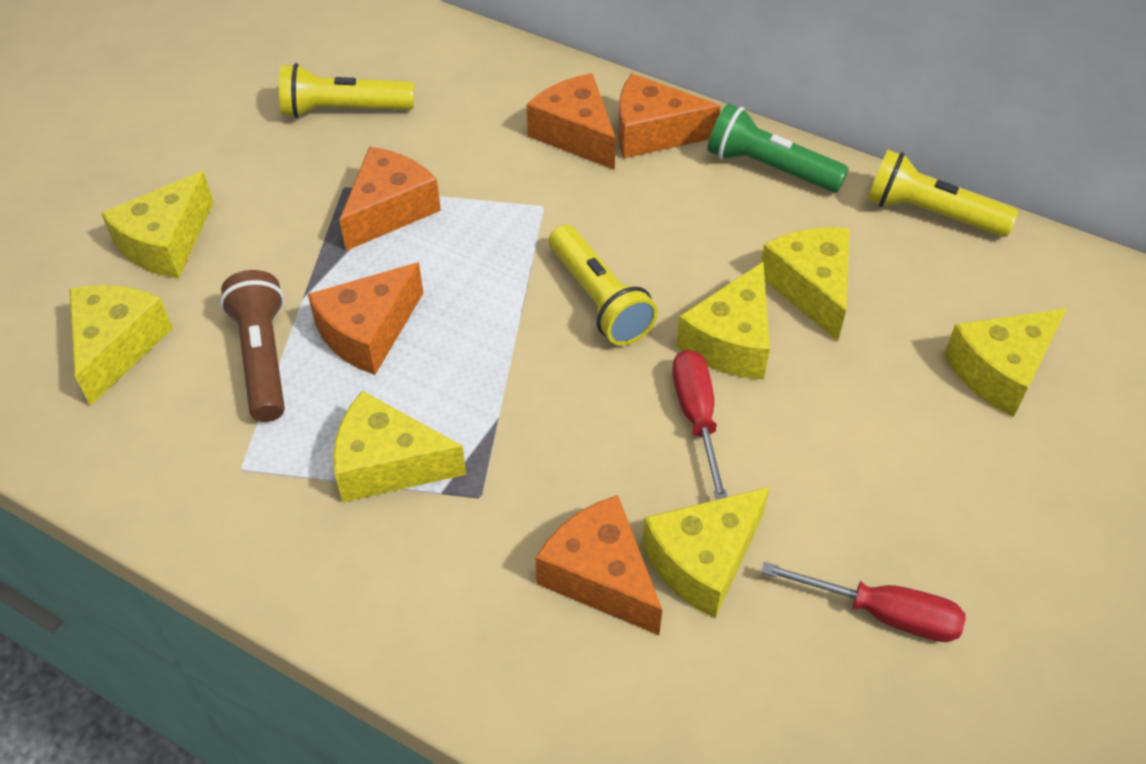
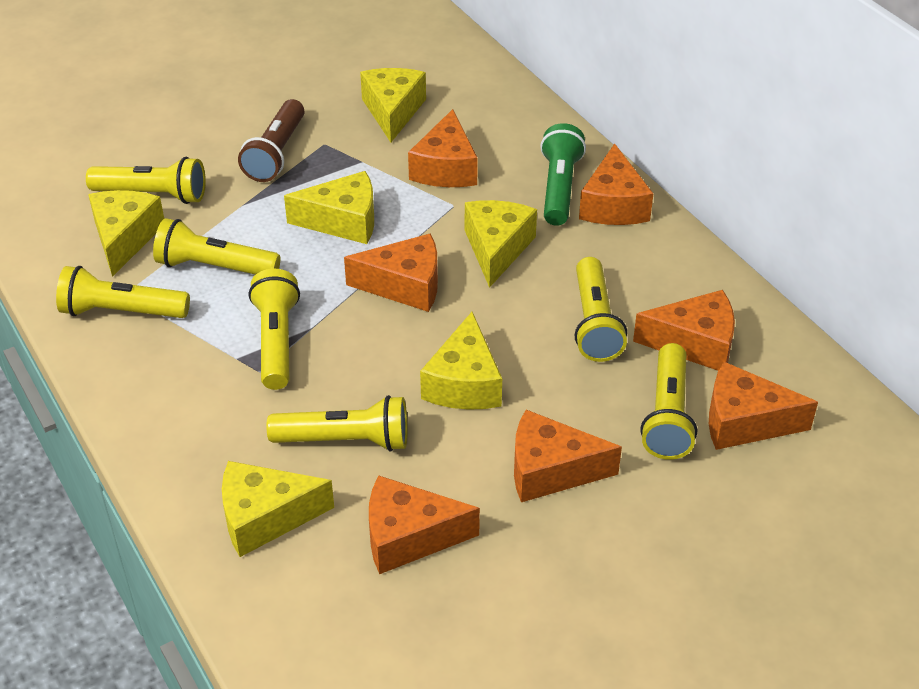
orange cheese: [308,262,423,375] [339,146,441,251] [526,74,616,170] [535,495,662,635] [618,74,721,158] = 5 -> [344,233,438,312] [369,475,480,574] [408,109,478,187] [514,410,622,502] [579,143,654,225] [633,290,735,371] [709,362,818,450] = 7
red screwdriver: [672,350,727,500] [761,562,966,642] = 2 -> none = 0
yellow cheese: [69,285,173,406] [101,171,214,278] [333,391,466,502] [642,487,770,618] [676,262,770,380] [761,227,850,341] [944,308,1067,417] = 7 -> [88,190,164,277] [222,461,334,557] [284,171,374,244] [360,68,426,142] [420,312,502,410] [465,200,537,288] = 6
yellow flashlight: [279,63,414,118] [549,225,658,346] [867,150,1018,237] = 3 -> [56,266,190,318] [86,157,206,204] [153,218,280,275] [249,269,300,390] [266,395,408,452] [575,257,627,362] [640,343,697,460] = 7

